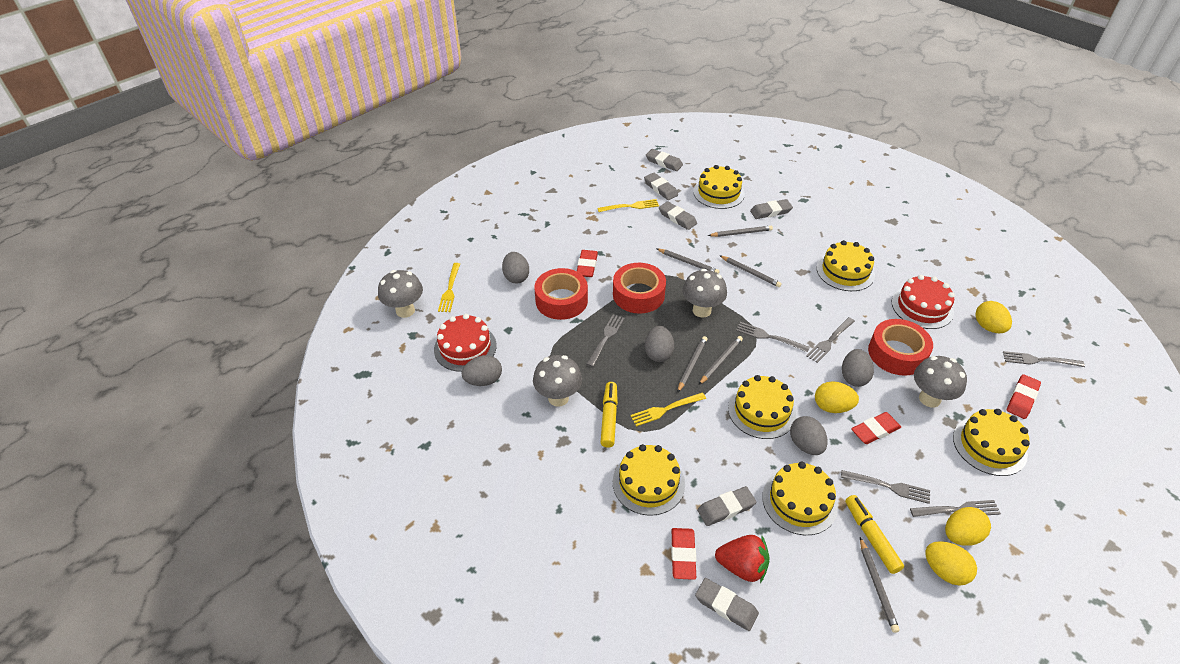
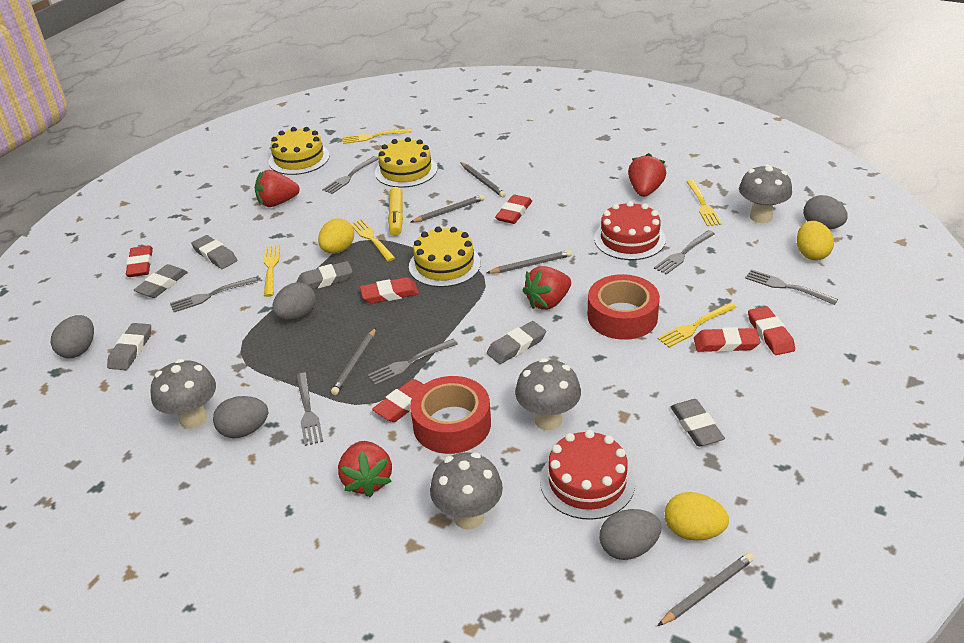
grey pencil: [656,248,720,274] [677,336,708,393] [699,336,743,385] [708,226,773,237] [719,255,782,287] [860,537,900,633] = 6 -> [331,328,376,395] [411,195,485,223] [460,162,506,197] [487,250,572,274] [658,553,754,626] = 5
red eraser: [577,250,598,277] [671,528,696,580] [851,412,901,444] [1007,374,1041,419] = 4 -> [126,245,153,277] [360,277,419,304] [372,379,424,422] [495,195,532,224] [694,327,761,352] [748,306,795,355] = 6
red strawberry: [715,535,770,583] = 1 -> [255,170,300,207] [338,441,392,497] [522,266,571,310] [628,153,666,197] = 4
red tape: [535,268,588,320] [613,263,666,314] [868,319,933,376] = 3 -> [410,376,491,454] [588,274,660,340] = 2
yellow cake: [613,444,685,516] [693,165,745,209] [728,375,796,439] [762,462,838,535] [816,240,875,291] [953,409,1030,476] = 6 -> [269,127,330,175] [375,137,437,188] [409,226,481,287] = 3
yellow egg: [815,381,859,413] [926,541,977,586] [945,507,991,546] [976,301,1012,333] = 4 -> [318,218,354,254] [665,492,729,541] [797,221,834,260] = 3
yellow fork: [438,263,460,312] [597,199,659,212] [630,393,706,427] = 3 -> [264,245,280,297] [342,129,412,144] [350,219,395,262] [658,302,737,348] [687,180,722,226] = 5
yellow marker: [600,382,618,448] [845,495,904,574] = 2 -> [388,187,403,236] = 1

